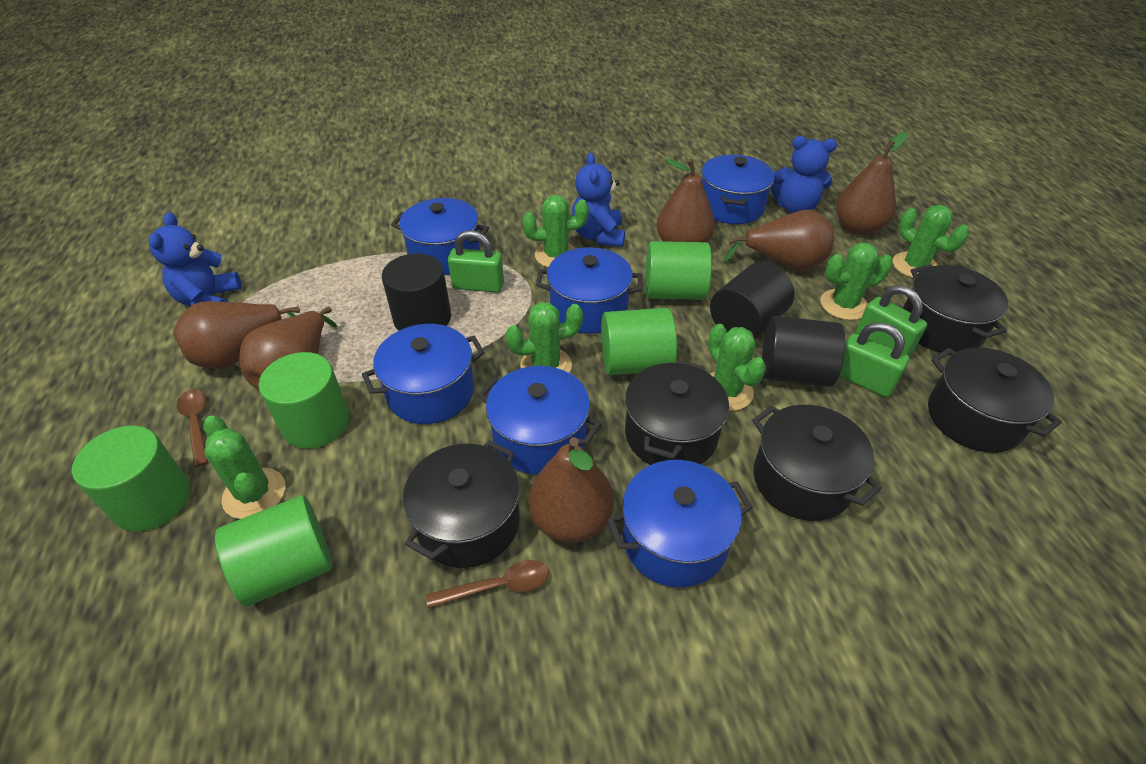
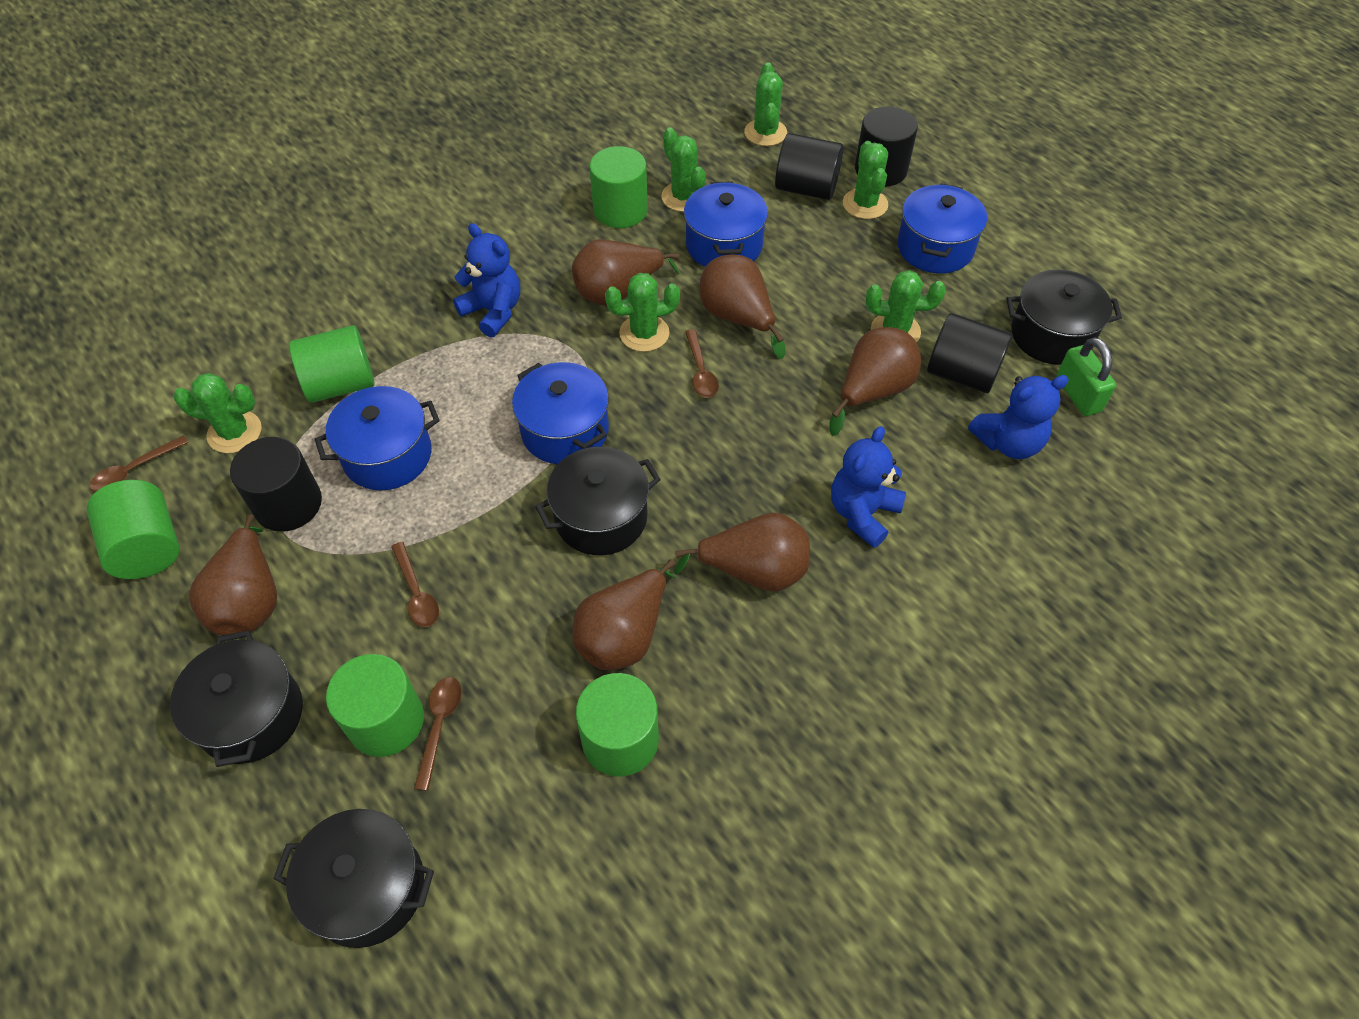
black cylinder: [382,254,451,331] [710,262,794,340] [762,316,845,387] = 3 -> [230,437,322,532] [775,133,843,200] [855,107,918,187] [927,313,1013,393] = 4
black pot: [403,440,520,568] [625,360,729,465] [752,405,882,521] [903,264,1008,353] [928,347,1062,453] = 5 -> [170,630,303,767] [273,809,434,948] [535,447,661,555] [1006,270,1122,365] = 4
blue pot: [362,324,485,424] [391,198,489,275] [478,366,601,474] [536,247,643,334] [607,460,753,587] [702,154,775,224] = 6 -> [315,386,439,490] [512,362,609,465] [684,181,768,267] [897,183,987,273] = 4
brown spoon: [177,389,208,467] [426,560,549,608] = 2 -> [90,435,189,492] [391,542,439,627] [414,677,462,791] [685,329,719,398] = 4
green padlock: [448,230,504,293] [839,322,909,397] [856,285,927,356] = 3 -> [1056,337,1116,416] = 1

